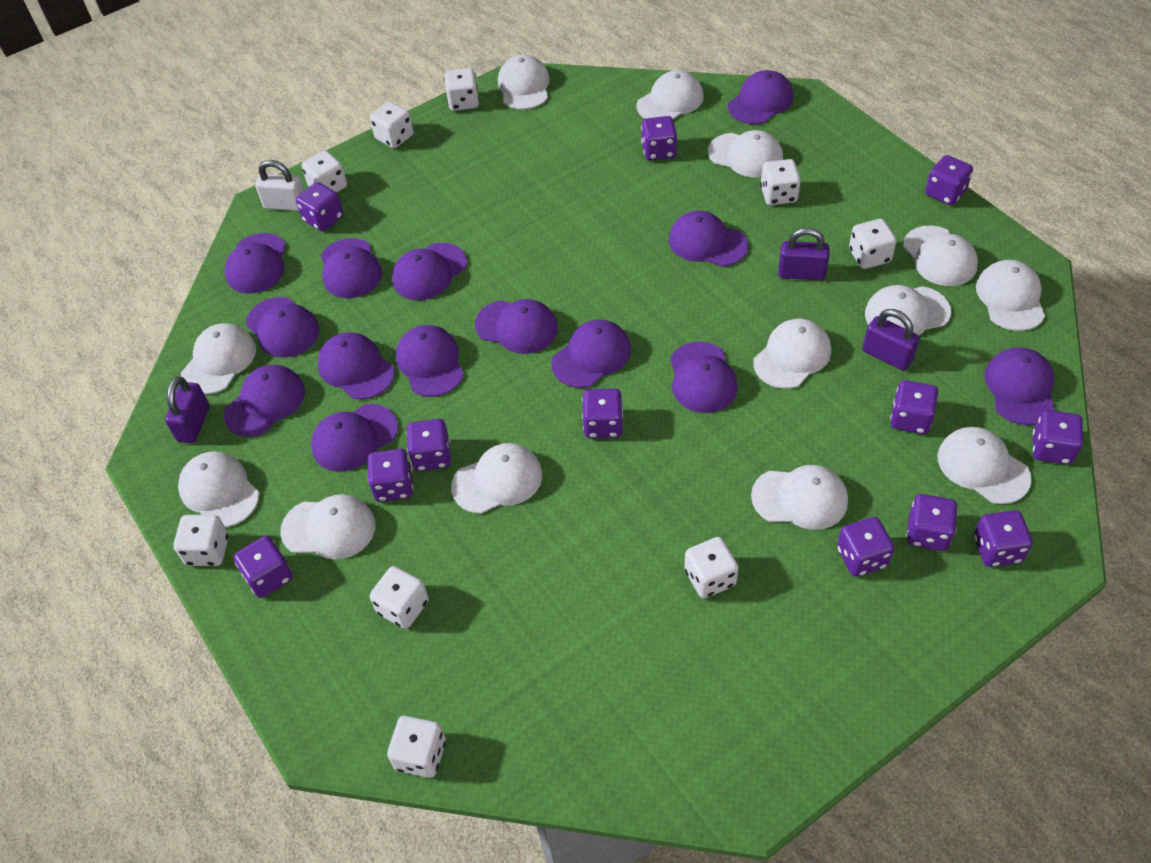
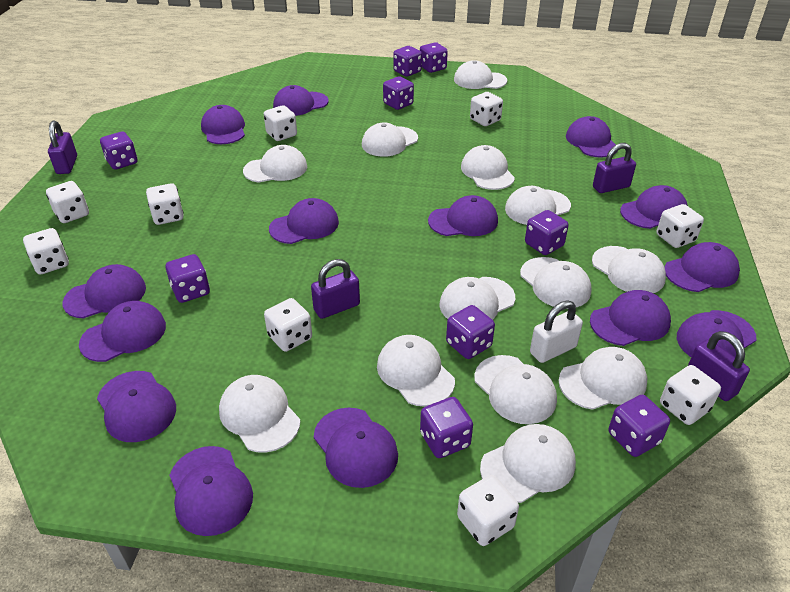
purple dice: [234,536,293,598] [296,182,343,232] [368,449,413,502] [406,419,451,471] [582,389,623,438] [641,116,677,161] [837,517,894,577] [890,380,939,434] [907,494,958,551] [925,155,973,206] [974,510,1033,567] [1033,410,1083,465] = 12 -> [100,132,138,170] [166,254,210,303] [383,76,414,110] [393,46,422,76] [420,42,448,73] [420,397,473,458] [446,305,495,359] [525,210,569,255] [608,395,670,457] = 9
purple padlock: [165,376,210,443] [778,227,829,280] [862,309,920,371] = 3 -> [48,121,77,174] [311,259,360,319] [593,143,636,193] [688,331,750,401] = 4

